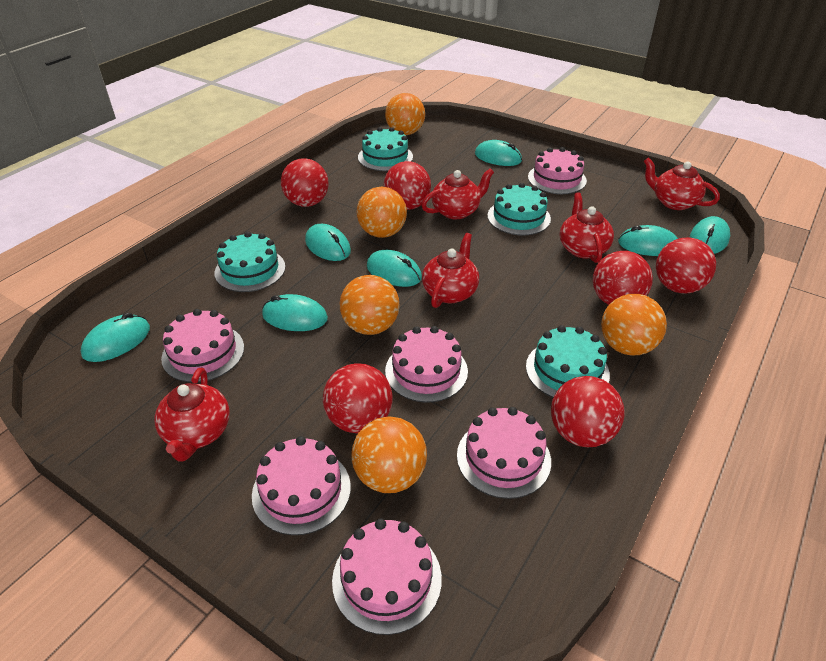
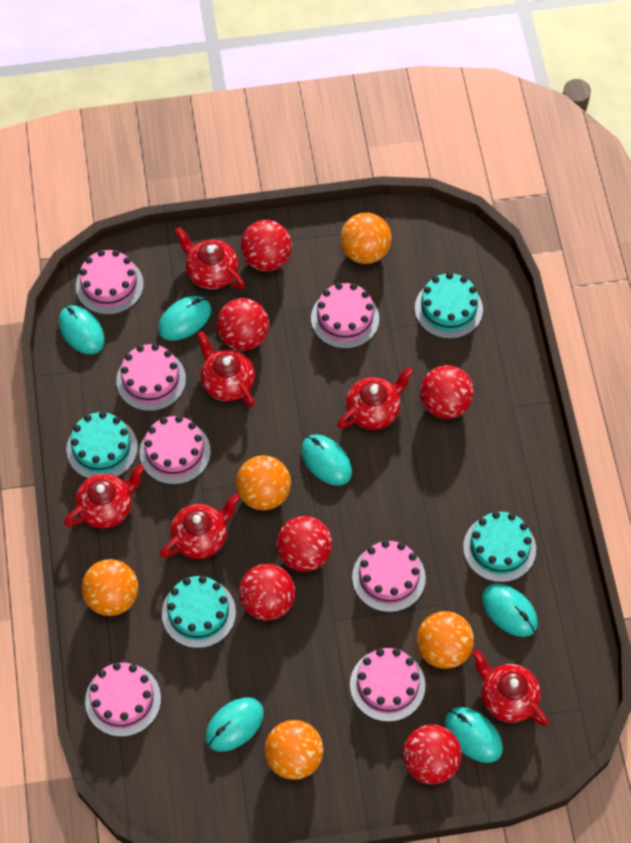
pink cake: [161,309,244,382] [252,436,351,535] [332,518,442,635] [385,326,468,403] [457,407,551,499] [528,147,587,194] = 6 -> [76,250,144,315] [85,662,161,737] [116,344,186,411] [140,415,211,485] [311,283,379,349] [350,648,425,722] [352,540,426,612] = 7
red teapot: [154,368,230,462] [421,168,494,219] [422,233,479,308] [560,192,614,263] [644,157,720,210] = 5 -> [64,464,145,529] [160,494,240,559] [175,227,245,289] [197,331,255,407] [337,367,413,430] [472,650,549,726] = 6
turquoise mouse: [81,313,150,362] [262,294,328,331] [305,224,351,261] [367,250,422,287] [475,140,522,166] [618,225,678,256] [690,216,730,254] = 7 -> [59,305,105,354] [158,296,211,341] [205,697,264,752] [301,434,352,486] [445,707,503,763] [482,584,538,637] = 6

